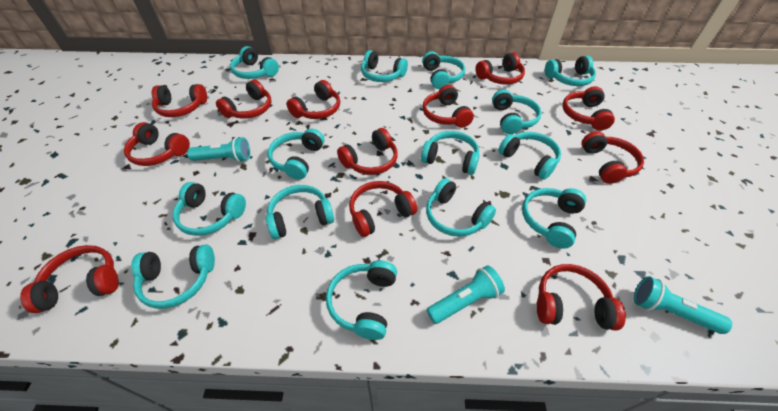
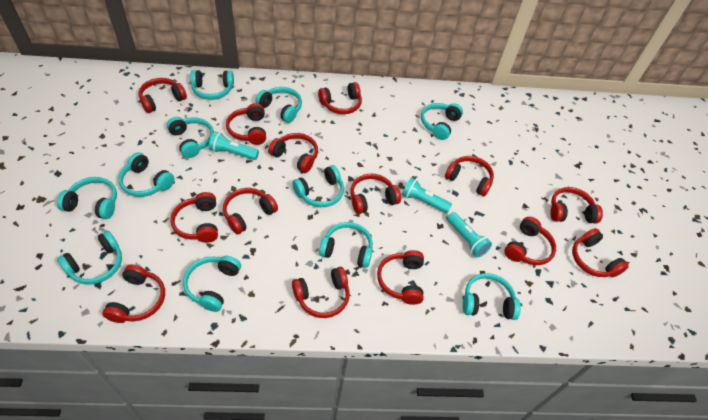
red headphones: [20,245,119,313] [124,122,190,166] [152,84,207,117] [216,79,271,119] [287,80,340,119] [337,128,398,175] [349,181,417,237] [422,85,474,128] [476,52,525,85] [537,264,626,331] [562,86,615,130] [582,131,644,184] = 12 -> [102,264,165,323] [139,78,187,113] [170,192,218,243] [223,188,278,235] [226,103,266,145] [268,133,318,173] [292,267,350,318] [318,82,362,114] [350,173,401,214] [377,250,424,305] [445,156,494,197] [505,217,556,265] [550,187,603,224] [572,228,629,277] = 14
turquoise headphones: [131,244,215,309] [173,182,246,236] [230,46,279,79] [266,185,334,239] [267,129,324,180] [326,260,397,340] [361,50,408,82] [421,131,480,175] [422,51,465,89] [426,178,496,237] [492,89,542,134] [498,132,561,180] [522,188,586,249] [545,56,596,86] = 14 -> [57,177,117,219] [57,231,122,285] [118,152,175,197] [167,117,214,158] [183,256,241,312] [190,70,234,100] [256,87,302,123] [292,165,344,207] [319,222,373,268] [421,103,463,140] [463,273,521,320] = 11

